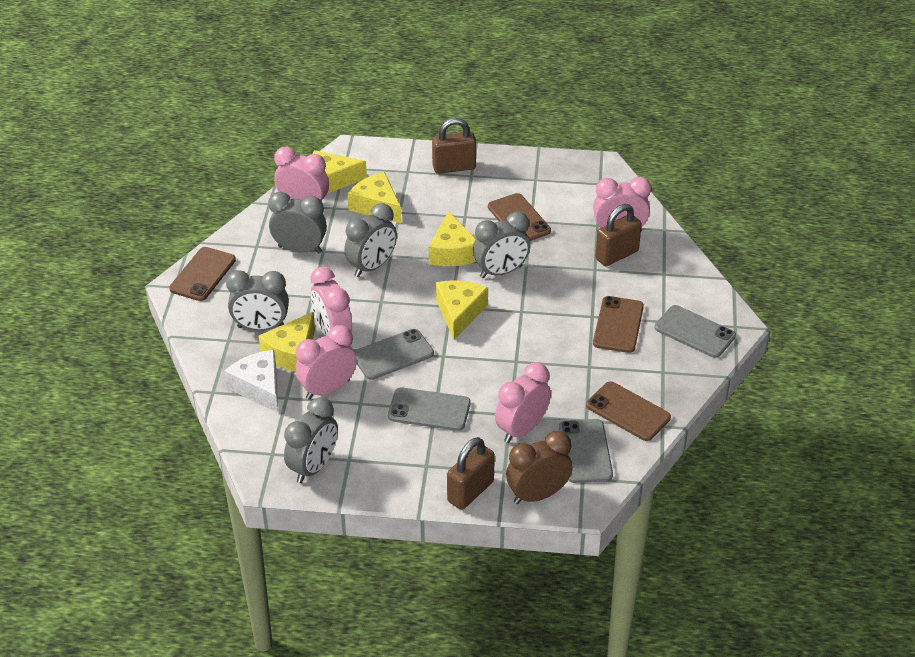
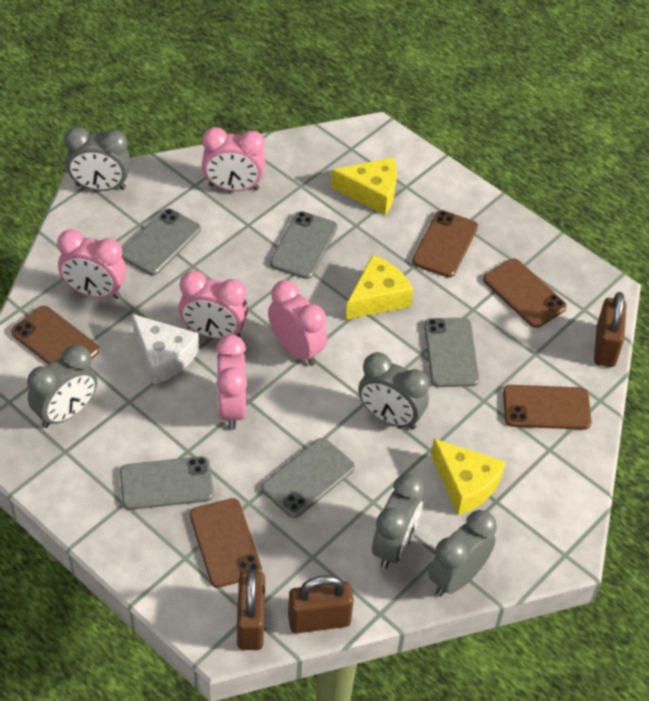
brown clock: [506,431,572,504] = 1 -> none = 0
brown phone: [169,247,236,301] [488,193,551,241] [586,381,671,441] [593,296,644,353] = 4 -> [11,306,99,365] [190,498,262,588] [412,210,478,278] [483,258,567,328] [503,385,592,430] = 5
grey phone: [354,329,434,380] [388,388,471,431] [559,419,613,483] [655,305,736,358] = 4 -> [120,456,214,510] [122,209,201,275] [261,438,355,518] [270,211,338,279] [424,318,479,387] = 5
yellow cheese: [259,312,315,372] [312,150,367,194] [348,172,401,223] [429,211,476,266] [436,280,488,340] = 5 -> [331,157,397,215] [346,255,413,320] [431,439,505,515] = 3

